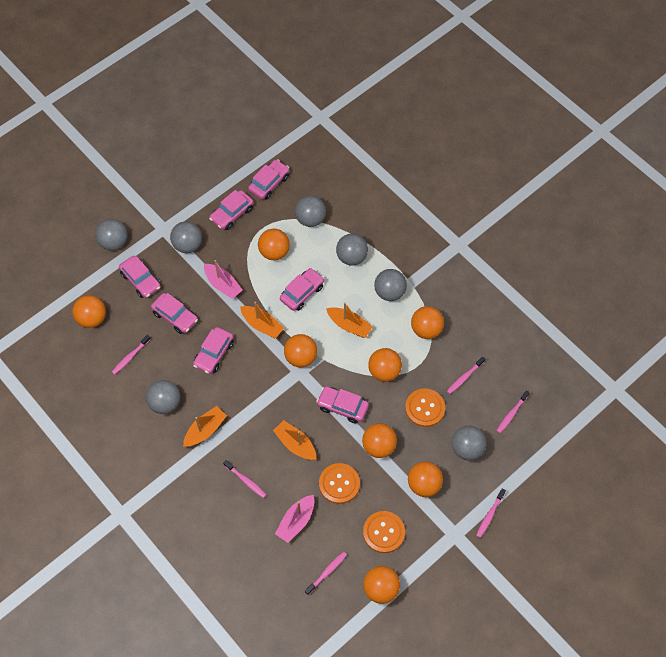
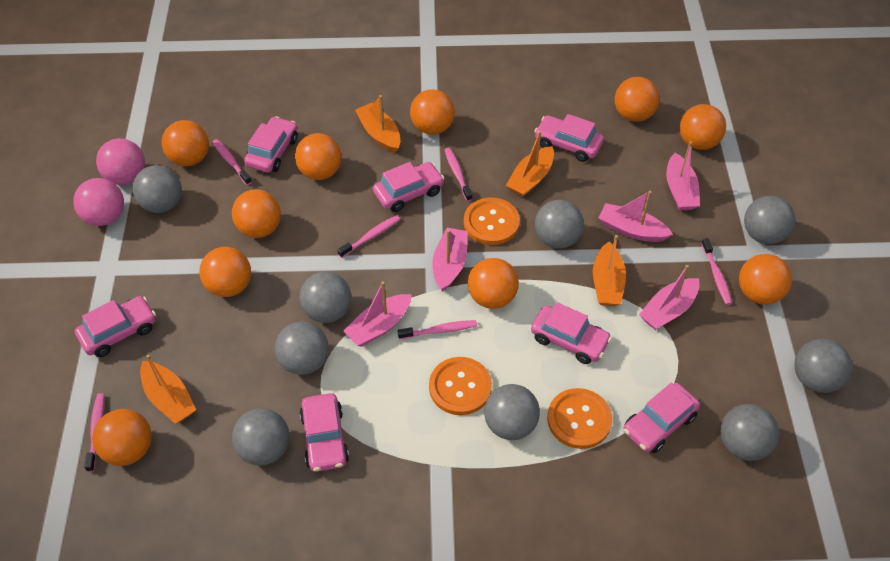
grey ball: [95,219,128,251] [146,380,180,414] [170,221,202,253] [295,196,326,227] [336,234,368,265] [374,269,407,301] [452,426,487,461] = 7 -> [132,165,182,213] [232,408,289,465] [275,321,329,375] [300,271,351,323] [484,384,540,440] [535,200,584,249] [720,404,779,461] [744,196,795,244] [795,339,852,393] = 9
orange ball: [72,295,106,328] [258,229,290,260] [284,334,317,368] [362,423,397,458] [363,566,400,604] [368,348,402,382] [408,462,443,497] [411,306,444,339] = 8 -> [92,409,152,466] [162,120,209,166] [200,247,251,297] [232,189,281,238] [295,133,342,180] [410,89,455,135] [468,258,519,309] [615,77,660,122] [680,104,726,150] [739,254,792,305] = 10
pink ball: none = 0 -> [73,178,124,226] [96,138,145,185] = 2
pink boat: [204,260,242,299] [275,495,314,543] = 2 -> [343,281,412,347] [432,228,468,291] [599,191,673,242] [639,265,700,330] [666,141,700,211] = 5

